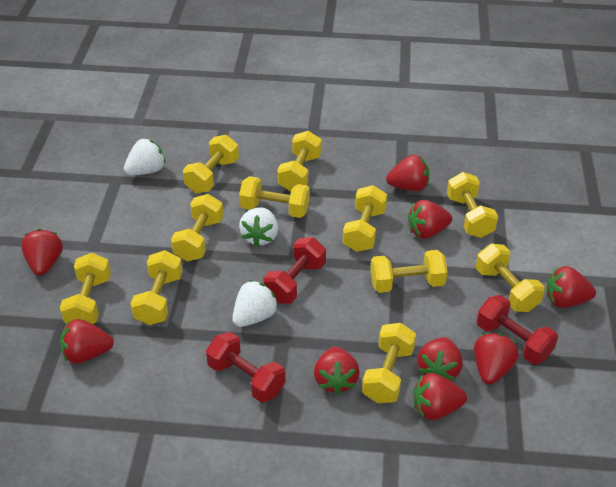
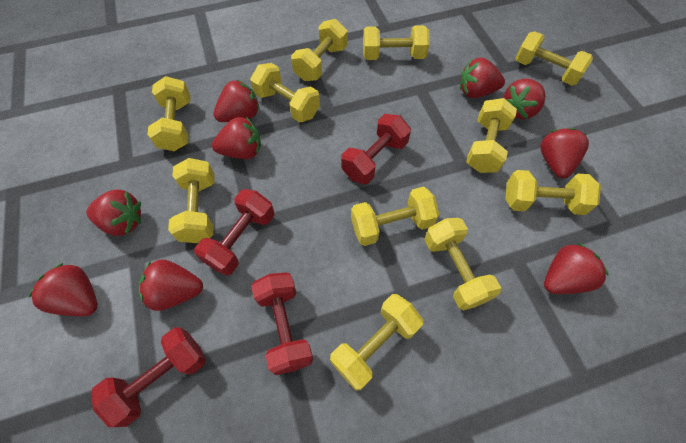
red dumbbell: [206,332,285,403] [263,237,326,304] [477,295,558,364] = 3 -> [91,327,206,427] [194,189,274,276] [251,272,313,375] [341,114,411,184] = 4
white strawberry: [124,138,166,175] [232,280,278,327] [239,207,278,247] = 3 -> none = 0

